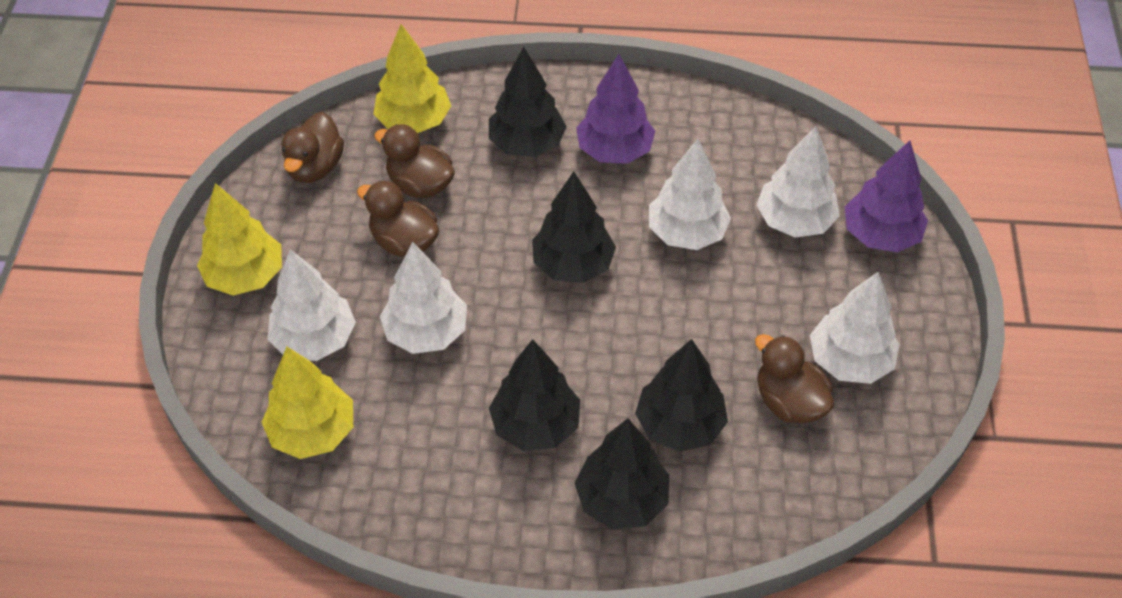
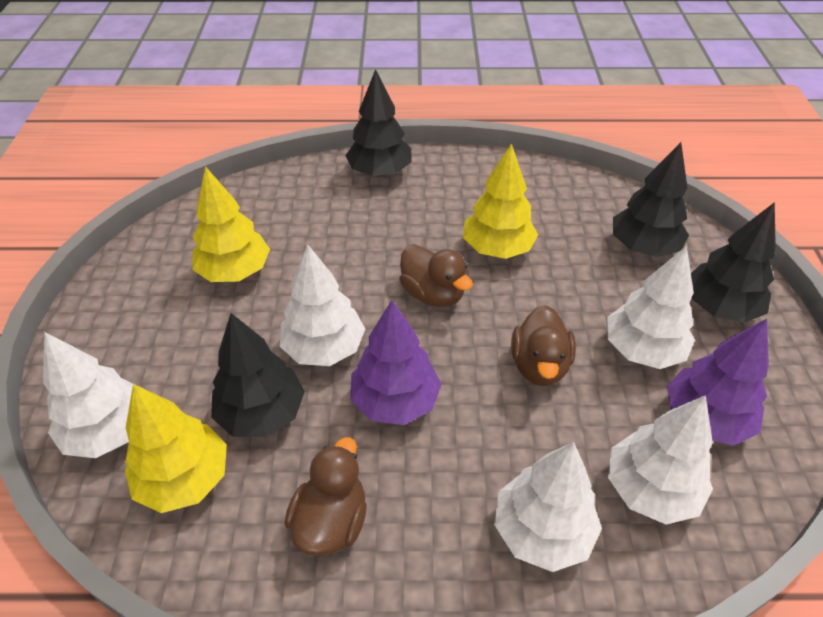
black tree: [489,47,567,157] [489,339,580,451] [532,171,616,283] [575,418,669,529] [635,339,728,452] = 5 -> [211,313,305,437] [345,69,411,177] [613,142,689,257] [691,202,776,323] = 4
brown duck: [282,112,344,183] [357,181,439,257] [374,124,455,198] [755,334,834,423] = 4 -> [285,437,367,557] [399,244,473,307] [511,305,576,386] = 3

